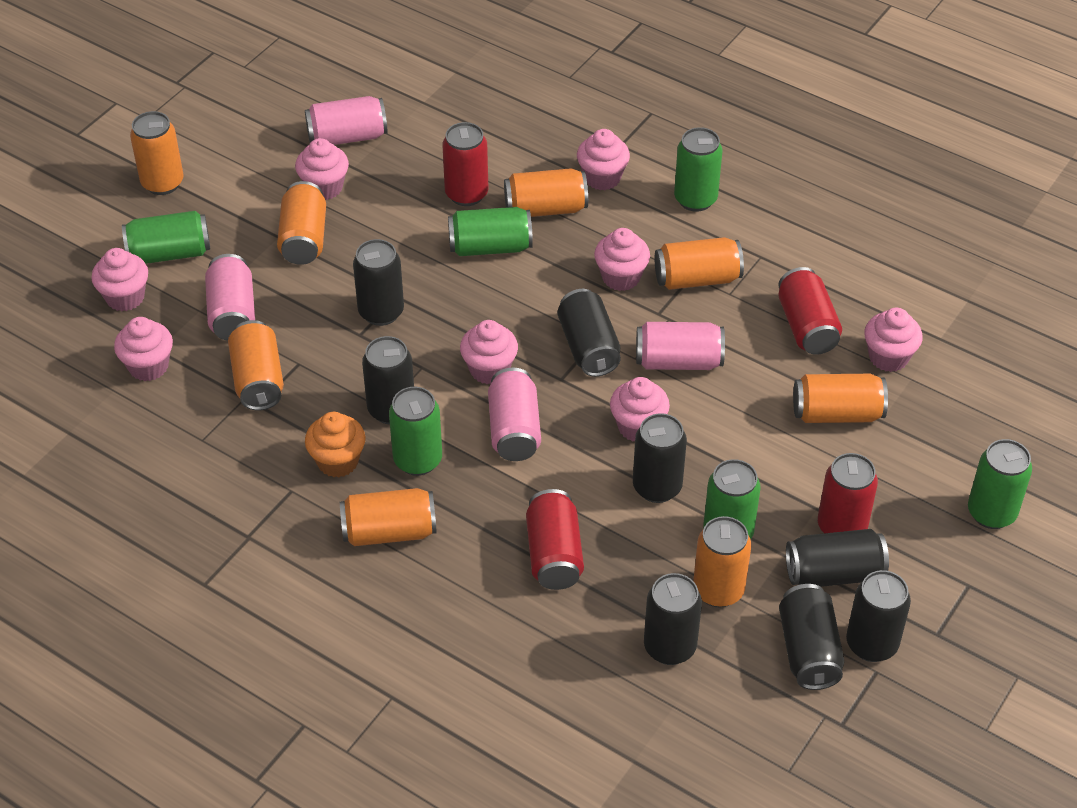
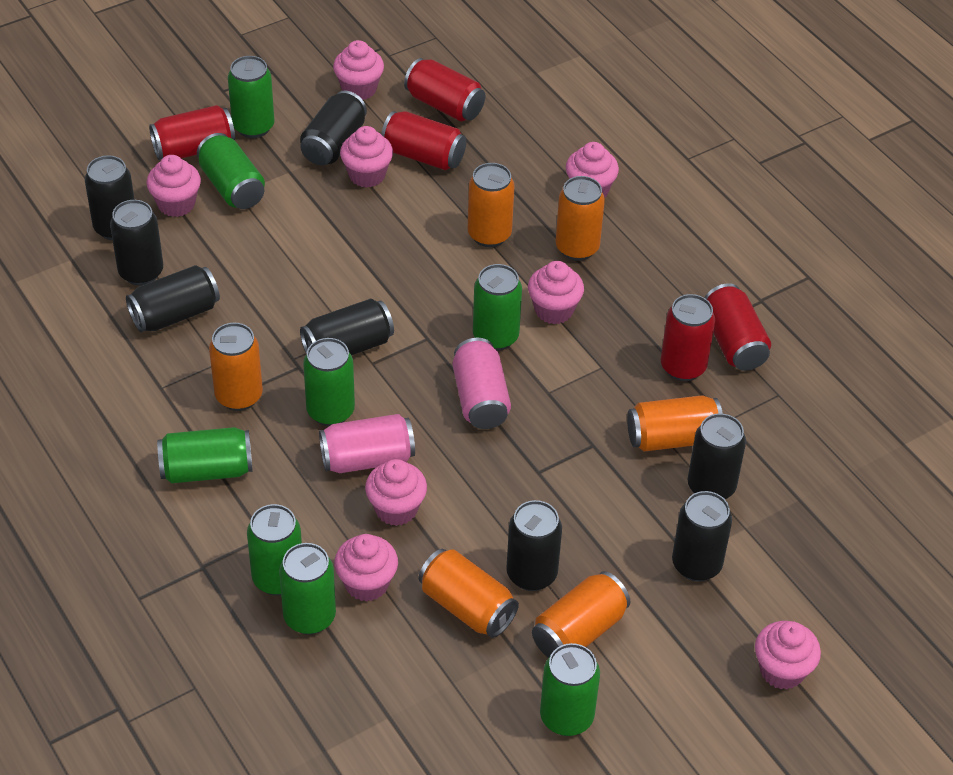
green can: [122,211,210,264] [389,387,442,476] [448,207,533,256] [674,127,722,212] [703,459,761,540] [968,439,1032,529] = 6 -> [157,427,253,483] [197,133,265,209] [228,56,274,138] [247,504,302,596] [279,543,336,635] [303,338,355,426] [473,264,522,351] [540,643,600,736] = 8
orange can: [130,111,184,195] [228,320,284,410] [277,181,326,265] [340,488,437,546] [504,168,588,217] [655,237,744,290] [693,516,751,608] [793,374,888,423] = 8 -> [209,323,263,411] [419,549,519,638] [468,163,515,247] [532,571,630,658] [555,176,605,261] [627,395,723,452] = 6
orange cupcake: [305,412,366,478] = 1 -> none = 0
pink can: [205,254,255,341] [305,96,388,145] [488,368,541,461] [636,322,725,370] = 4 -> [319,414,415,473] [453,338,511,429] = 2
red can: [442,122,489,206] [526,489,584,590] [778,267,842,355] [818,453,878,533] = 4 -> [149,105,235,160] [381,111,466,170] [404,58,485,121] [661,294,715,381] [705,283,771,371] = 5

